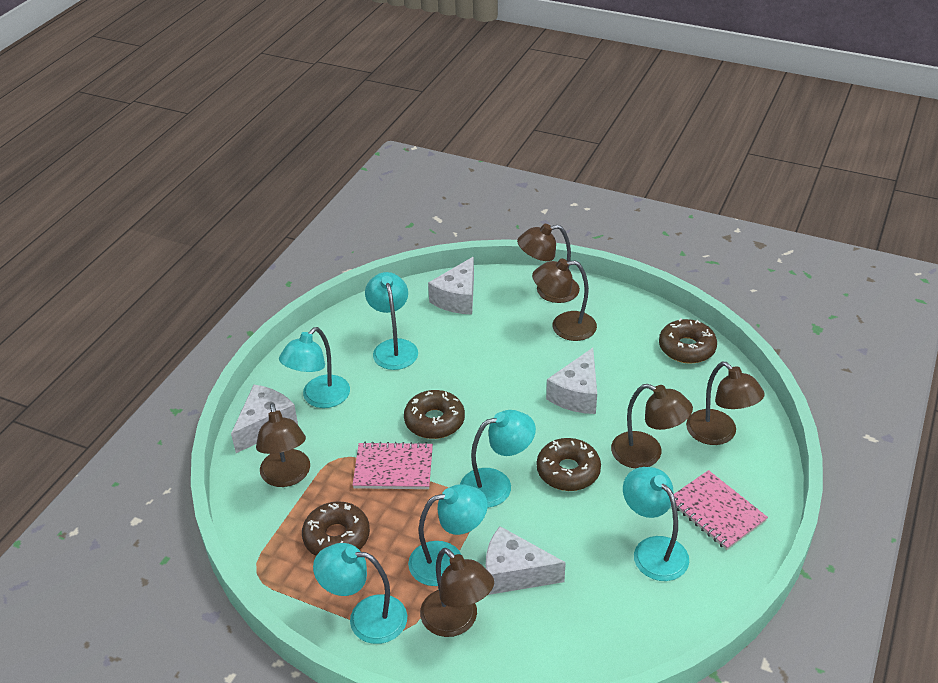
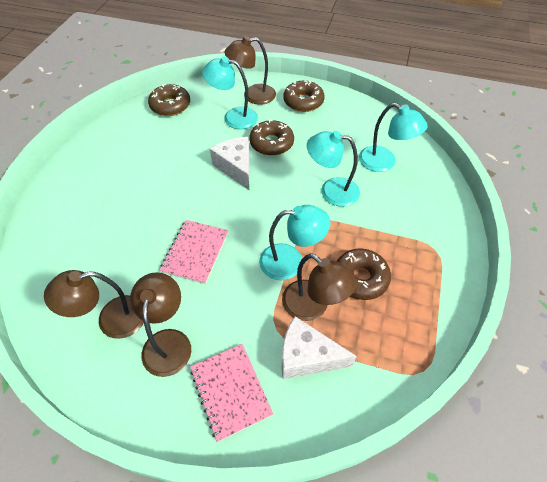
brown lamp: [256,403,310,487] [420,548,494,637] [517,224,580,303] [532,259,597,341] [611,384,693,468] [686,362,765,445] = 6 -> [44,270,144,339] [130,272,191,377] [225,36,276,105] [282,253,357,321] = 4
turquoise lamp: [279,327,350,408] [313,543,407,644] [365,272,418,370] [408,484,488,586] [460,410,536,508] [623,467,689,581] = 6 -> [202,56,258,129] [259,205,330,280] [307,131,360,207] [359,103,428,172] = 4
white cheese: [231,385,298,453] [428,257,474,314] [486,526,566,595] [546,348,597,414] = 4 -> [210,137,250,191] [282,316,357,379] = 2

